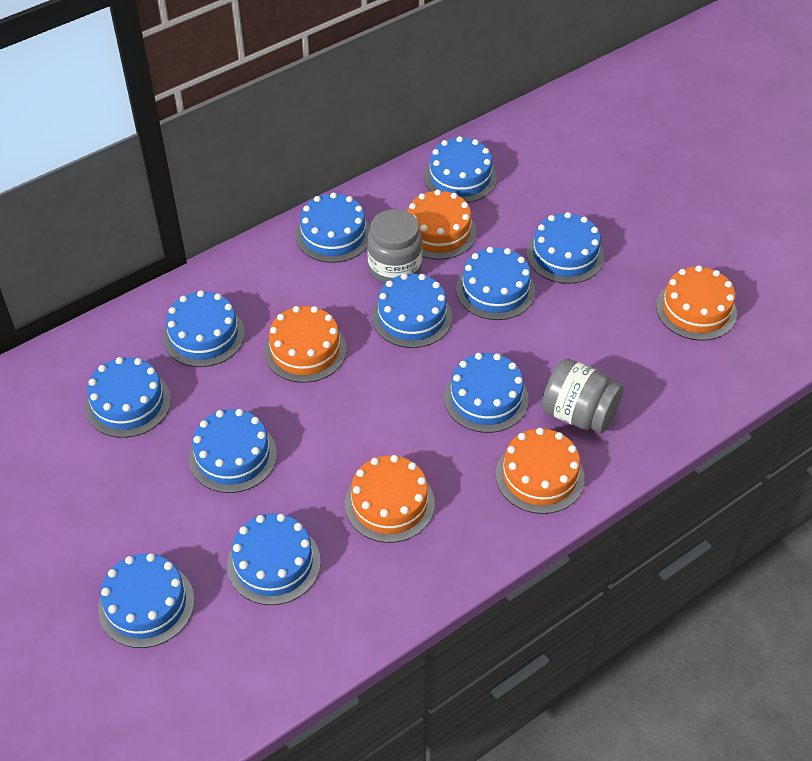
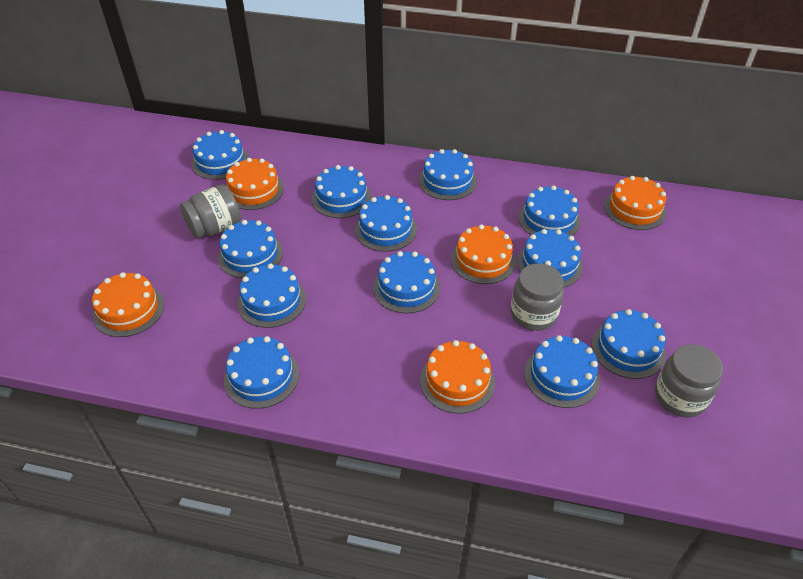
blue cake: [85,357,171,438] [98,553,195,648] [163,290,245,367] [189,409,277,493] [227,514,321,605] [296,192,370,263] [372,273,452,348] [424,136,497,203] [444,353,529,433] [456,247,535,320] [527,212,604,284] = 11 -> [192,130,249,180] [218,220,283,278] [224,336,299,409] [237,263,306,328] [312,165,371,218] [355,195,417,252] [373,251,440,313] [419,149,477,200] [517,229,583,288] [518,185,580,236] [524,335,600,408] [592,309,666,379] = 12
grey jar: [367,209,422,284] [542,358,623,433] = 2 -> [180,184,241,239] [511,263,564,331] [655,344,723,417] = 3

